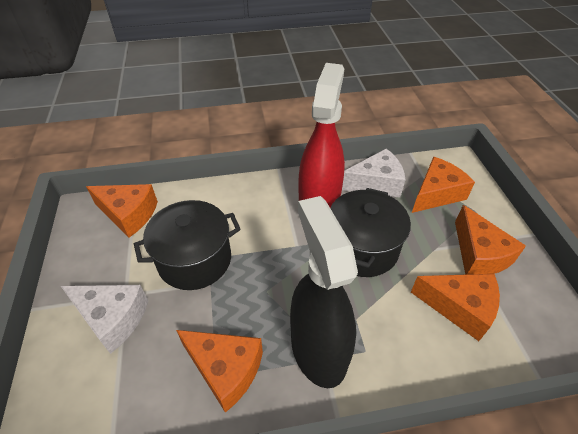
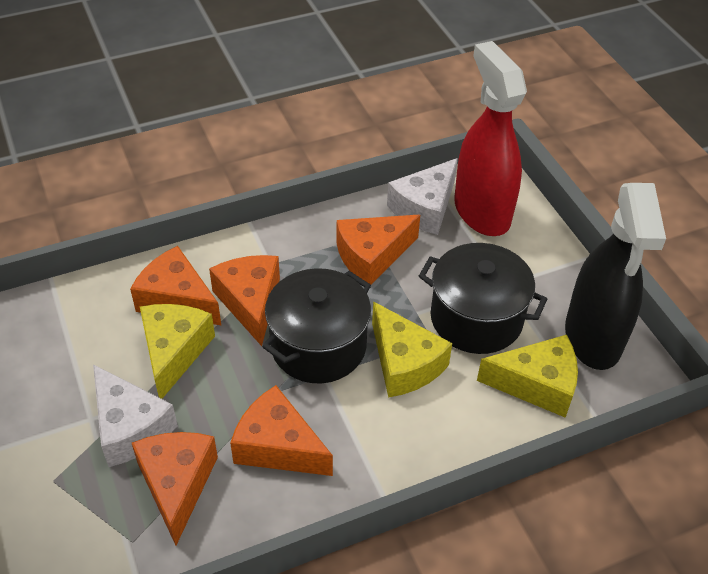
yellow cheese: none = 0 -> [140,304,215,399] [372,302,452,397] [477,335,578,418] = 3

